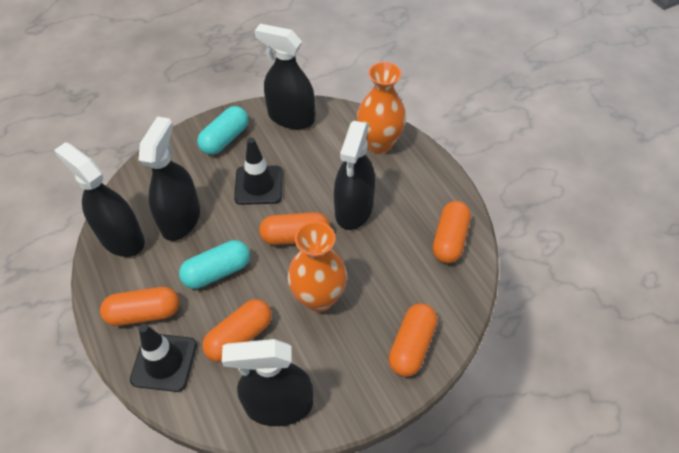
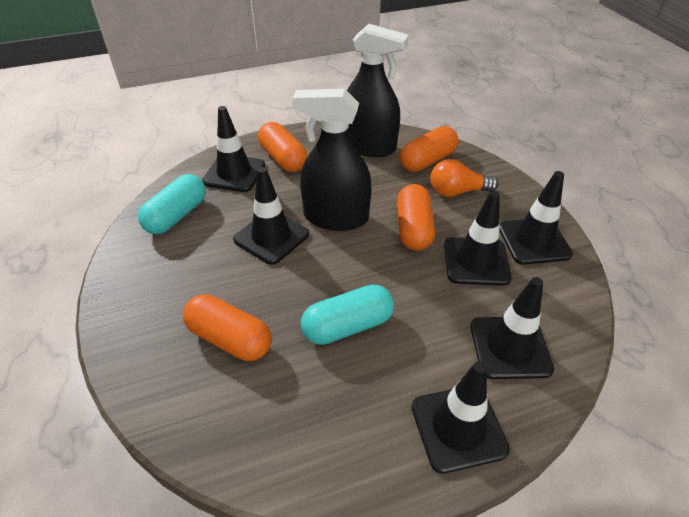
black spray bottle: [54,142,145,257] [138,117,200,241] [222,339,313,426] [254,24,315,130] [334,121,375,230] = 5 -> [292,89,372,231] [347,24,409,157] = 2
black traffic cone: [130,324,197,392] [234,138,282,205] = 2 -> [202,106,265,192] [233,167,309,265] [411,361,510,474] [444,191,512,286] [470,277,554,379] [499,171,573,265] = 6
orange capsule: [100,287,179,326] [202,299,272,362] [259,212,330,245] [388,303,437,377] [433,201,471,263] = 5 -> [183,294,272,361] [258,122,308,172] [397,184,435,251] [400,126,459,172] = 4
orange light bulb: none = 0 -> [430,159,499,197] = 1
orange vase: [287,221,347,312] [357,62,406,154] = 2 -> none = 0

